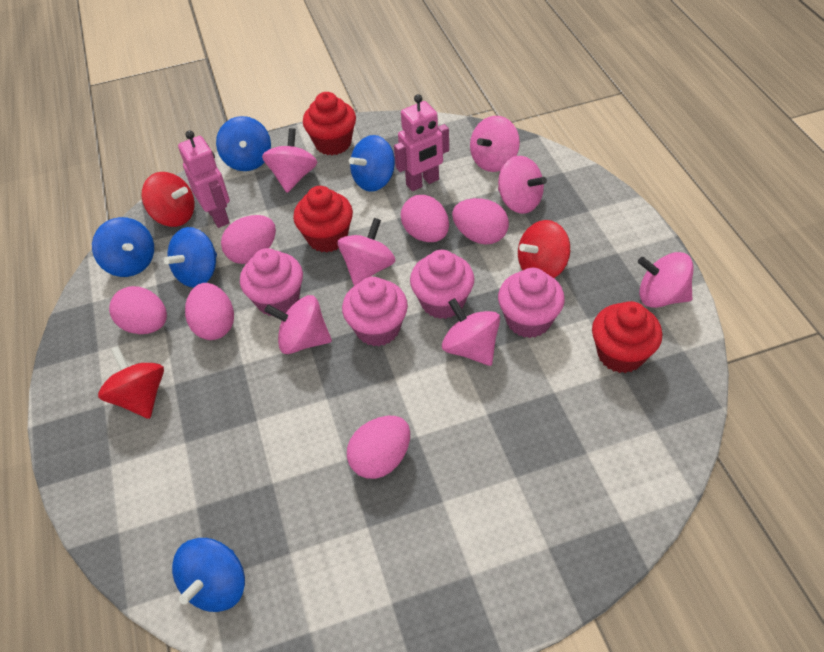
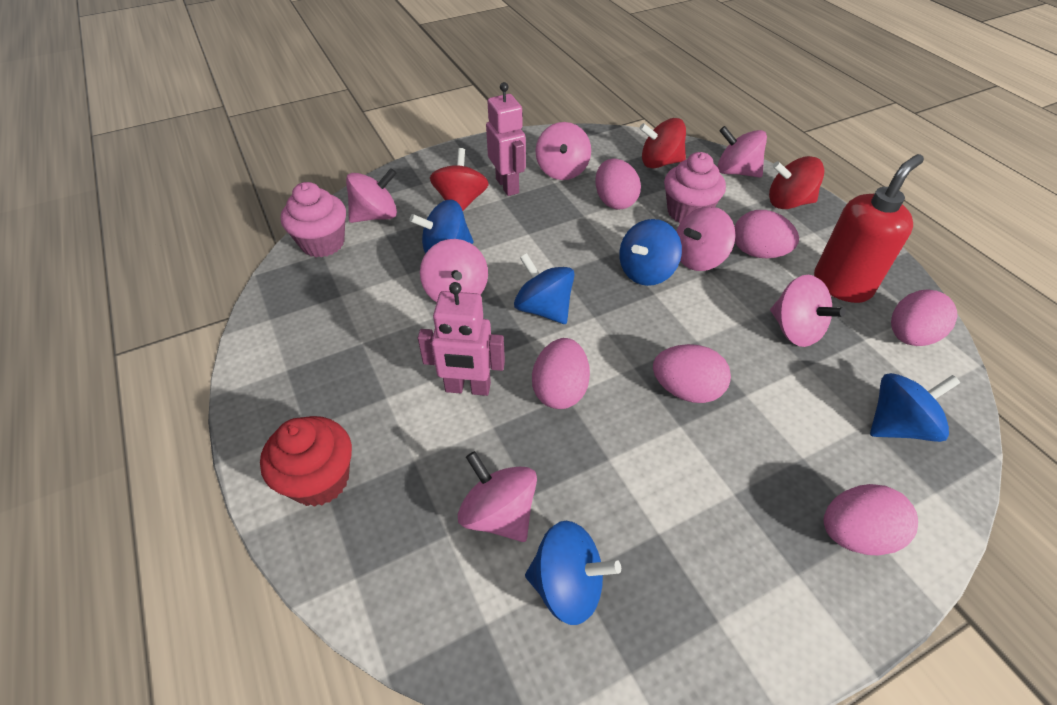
pink cupcake: [240,248,303,317] [342,277,408,346] [410,250,475,319] [498,268,565,338] = 4 -> [281,182,346,257] [664,152,726,223] = 2
red cupcake: [293,186,353,253] [303,92,356,155] [592,301,662,373] = 3 -> [260,416,352,507] = 1
red soap dispenser: none = 0 -> [814,154,924,303] = 1

